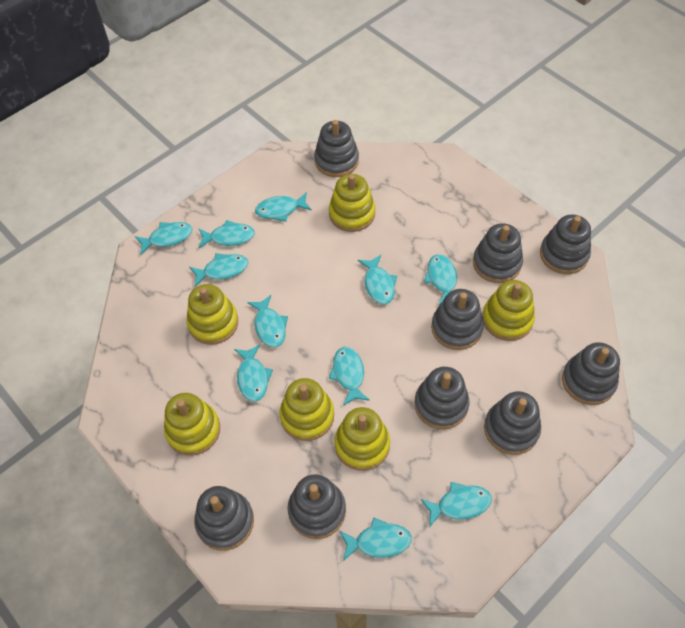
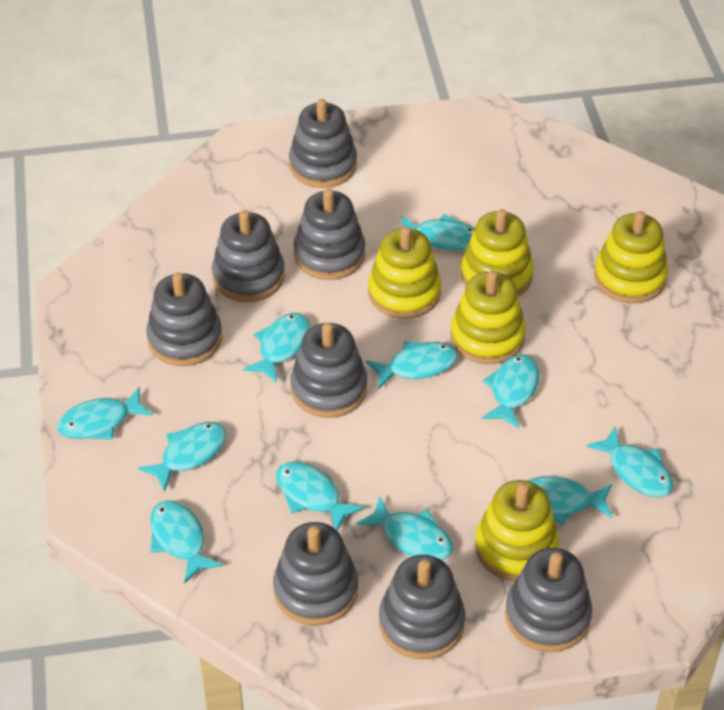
grey stacking toy: [194,486,254,551] [288,474,346,539] [314,120,359,177] [414,367,470,429] [431,289,484,350] [473,223,523,283] [484,391,541,455] [540,215,591,274] [562,342,620,405] = 9 -> [146,273,222,366] [212,210,285,302] [273,522,358,625] [289,99,357,188] [290,323,367,418] [294,188,365,280] [379,555,465,659] [505,548,592,652] = 8
yellow stacking toy: [164,393,220,456] [187,284,238,345] [280,378,334,441] [329,174,375,232] [334,407,390,471] [482,280,535,341] = 6 -> [368,226,441,319] [451,271,526,364] [460,209,534,296] [475,480,559,582] [594,211,668,303] = 5

